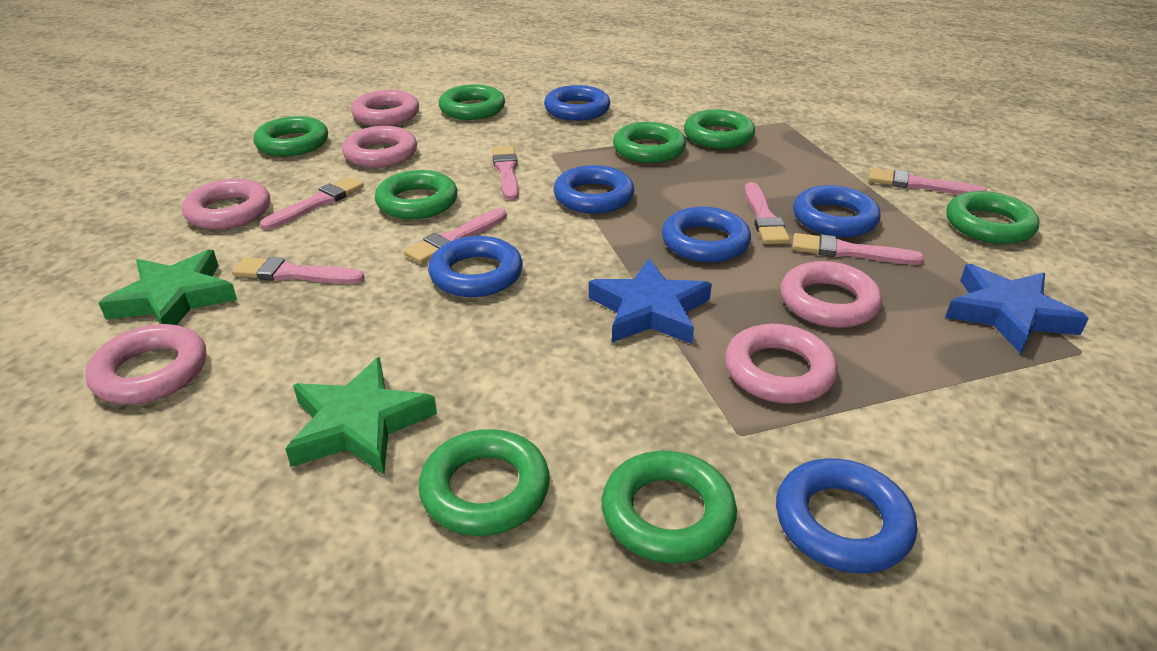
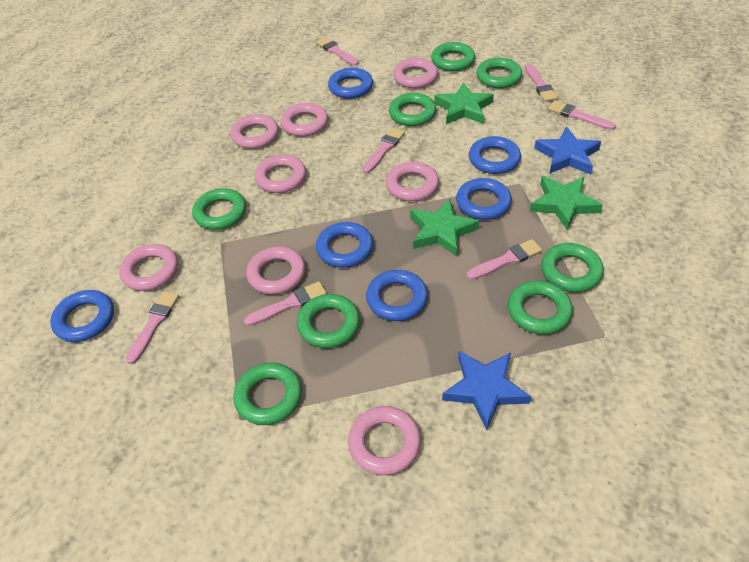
green star: [98,250,237,325] [285,357,437,475] = 2 -> [410,198,479,257] [434,82,494,124] [530,176,603,230] = 3
pink ring: [85,324,206,404] [182,179,270,229] [342,126,417,168] [351,90,419,126] [725,324,838,404] [780,261,882,328] = 6 -> [119,244,178,291] [230,114,279,149] [246,246,305,295] [255,155,306,193] [281,103,328,137] [348,406,421,475] [386,162,439,201] [393,58,438,88] = 8

